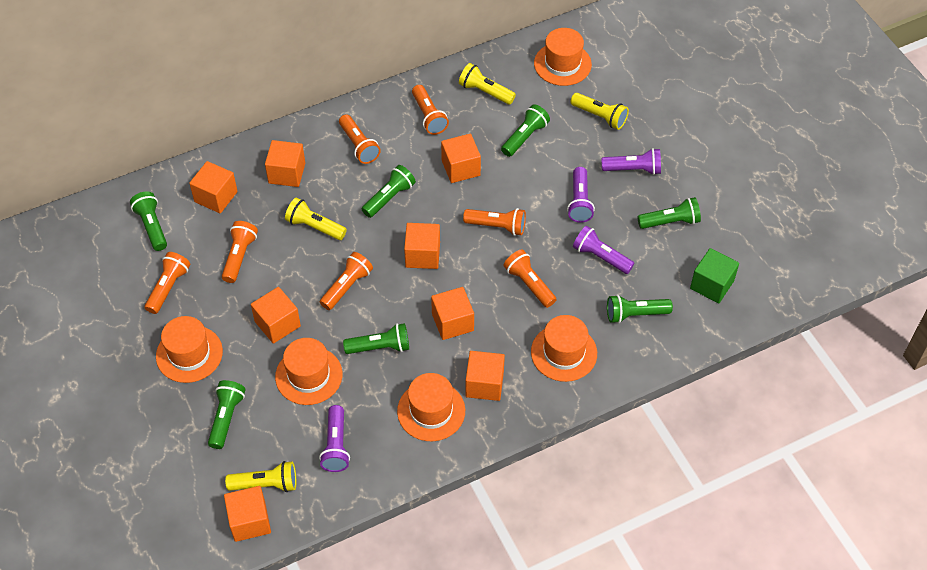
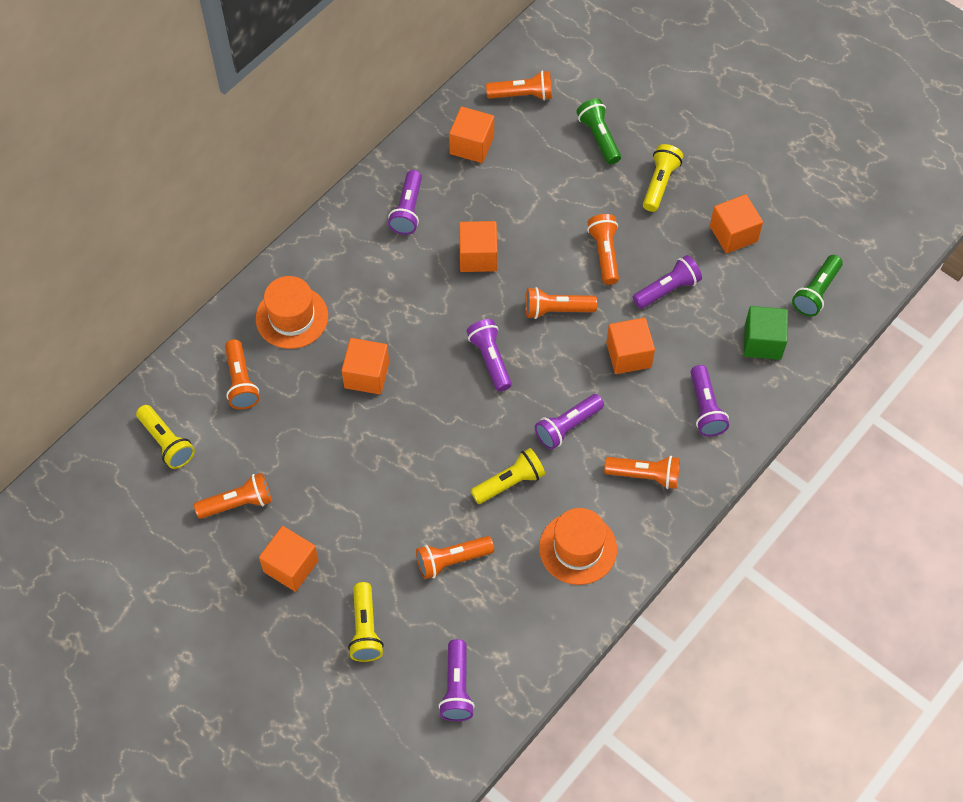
green flashlight: [130,191,167,251] [208,380,246,449] [343,323,409,354] [362,165,416,218] [501,104,550,157] [607,295,673,323] [637,197,701,229] = 7 -> [576,99,621,165] [792,255,843,316] = 2
orange cube: [189,161,238,213] [224,486,271,542] [251,287,301,344] [265,140,305,187] [404,223,440,269] [431,287,474,340] [441,134,481,183] [466,351,505,401] = 8 -> [259,526,319,592] [342,338,389,394] [449,106,494,163] [459,221,497,272] [606,318,655,374] [710,194,763,254] = 6
orange hat: [156,316,223,383] [275,338,342,405] [397,373,465,441] [531,315,597,382] [534,28,592,86] = 5 -> [256,276,328,349] [539,508,617,585] = 2
purple flashlight: [319,405,350,472] [567,167,595,223] [573,226,634,274] [601,148,661,175] = 4 -> [388,170,422,235] [439,639,475,721] [466,319,512,392] [535,394,604,450] [633,255,702,309] [691,365,729,437] = 6

